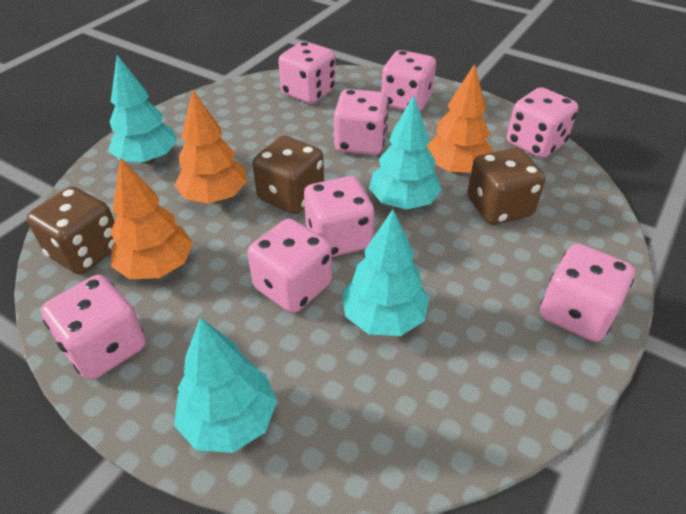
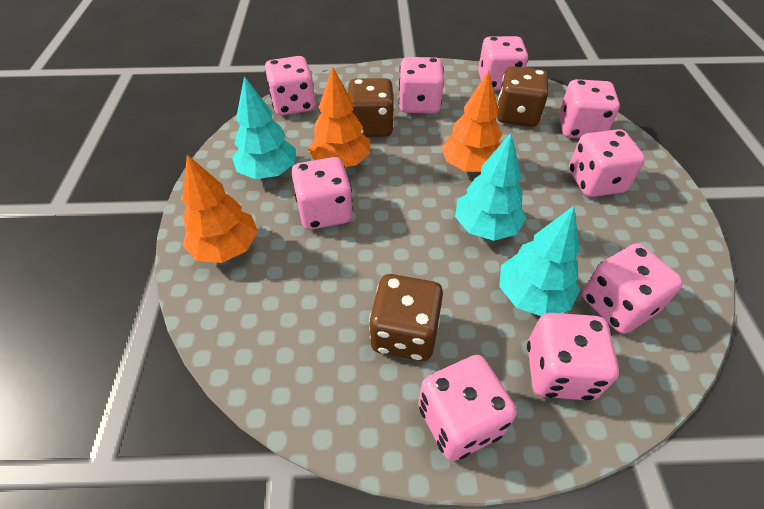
pink dice: [41,275,146,380] [248,219,332,313] [278,41,336,104] [304,176,374,257] [334,89,389,155] [381,50,436,112] [507,87,578,158] [540,244,635,342] = 8 -> [265,56,316,116] [291,157,353,230] [398,57,444,114] [418,355,517,461] [478,36,528,90] [527,313,619,401] [559,79,620,138] [569,129,645,197] [582,243,683,334] = 9
turquoise tree: [108,55,177,164] [174,317,277,453] [342,209,429,336] [369,95,442,210] = 4 -> [232,76,296,179] [455,133,526,241] [499,206,580,316] = 3

